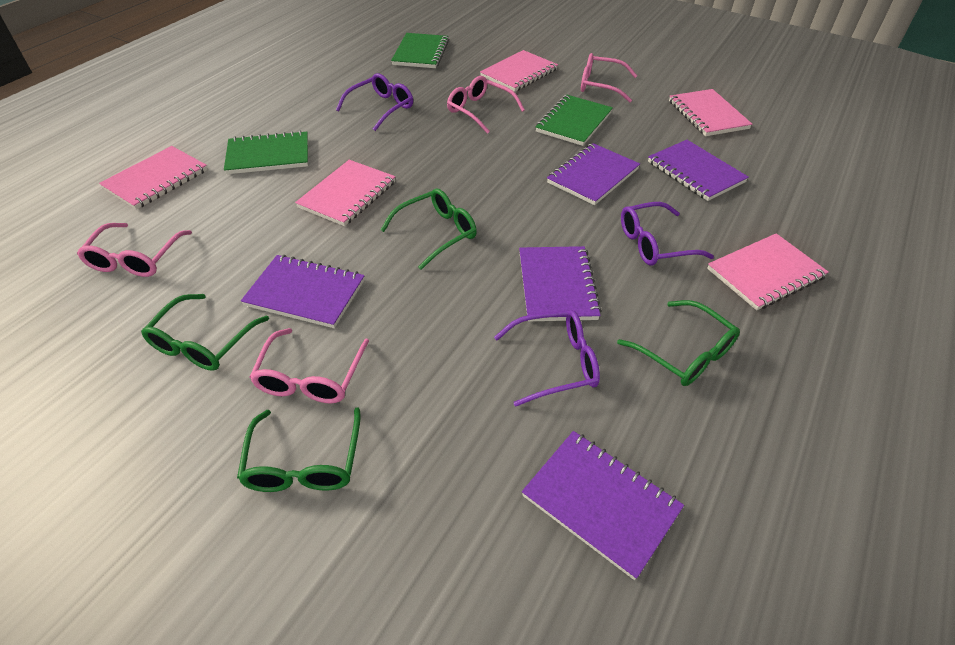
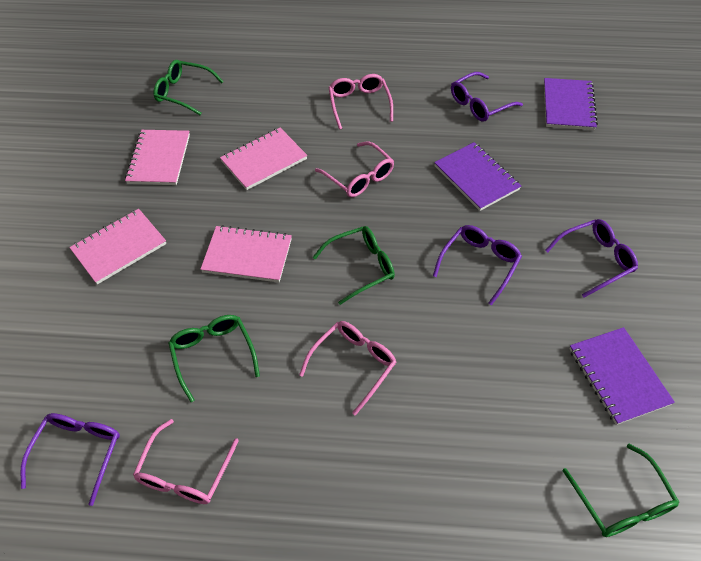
green notebook: [224,131,308,174] [391,33,449,68] [536,95,613,146] = 3 -> none = 0
pink notebook: [99,146,208,210] [295,160,395,226] [480,50,558,92] [669,89,752,136] [707,233,828,310] = 5 -> [69,209,166,285] [125,130,190,185] [200,225,292,282] [220,128,307,190] = 4
purple glasses: [336,73,413,131] [494,310,600,407] [621,202,714,266] = 3 -> [21,413,120,506] [433,225,522,305] [451,72,523,122] [545,219,638,298] = 4
purple notebook: [241,255,365,328] [519,246,602,321] [522,431,684,580] [547,143,640,205] [648,140,749,201] = 5 -> [434,142,521,211] [544,78,598,130] [569,327,675,425] = 3

